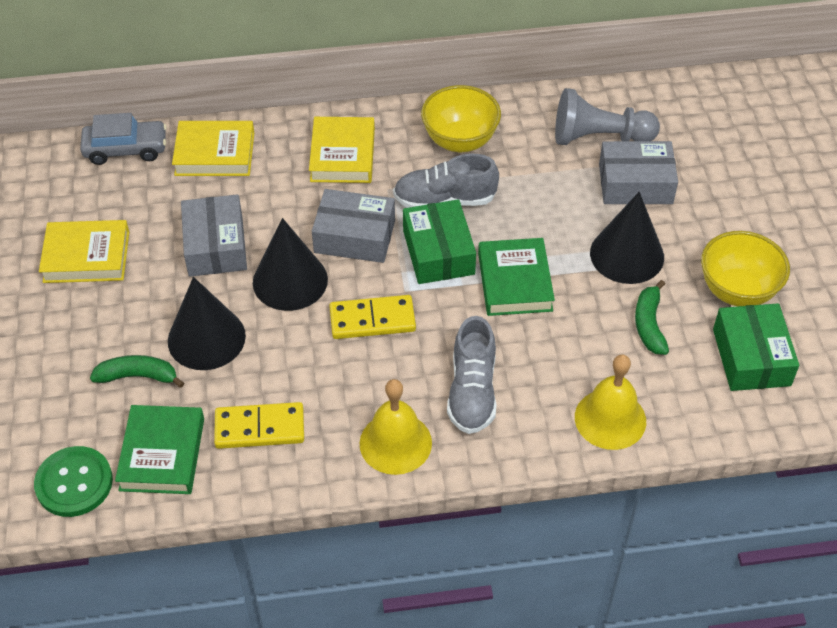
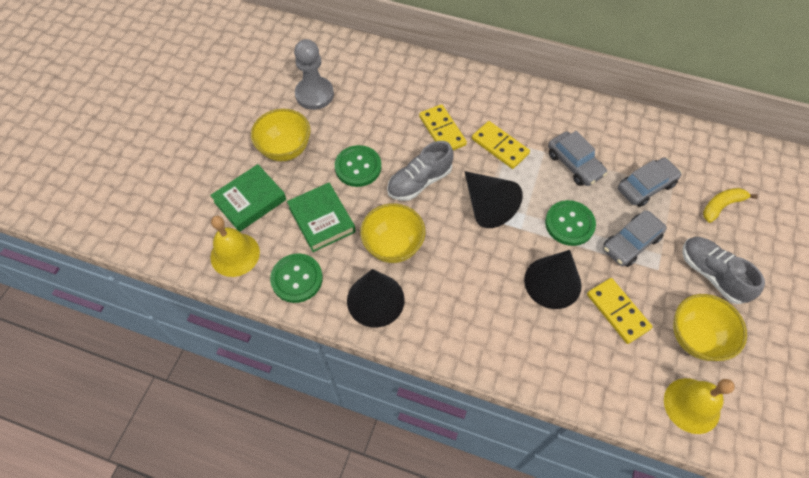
green banana: [90,355,184,388] [635,280,669,355] = 2 -> none = 0
green box: [403,199,476,284] [713,303,799,391] = 2 -> none = 0
green button: [34,446,113,517] = 1 -> [270,254,323,303] [335,145,381,187] [545,200,596,246] = 3
grey box: [181,194,247,277] [312,189,395,263] [599,141,678,204] = 3 -> none = 0
grey car: [80,113,167,165] = 1 -> [548,131,607,186] [603,210,667,267] [618,157,682,207] = 3
yellow banana: none = 0 -> [703,188,758,223] = 1
yellow book: [39,220,129,283] [172,121,254,176] [309,117,375,183] = 3 -> none = 0
yellow bowl: [421,85,501,152] [701,231,790,306] = 2 -> [251,109,310,161] [360,203,425,263] [673,294,747,361] = 3
yellow domino: [214,402,304,449] [329,295,416,339] = 2 -> [419,104,467,150] [472,121,530,169] [587,278,653,344] = 3

